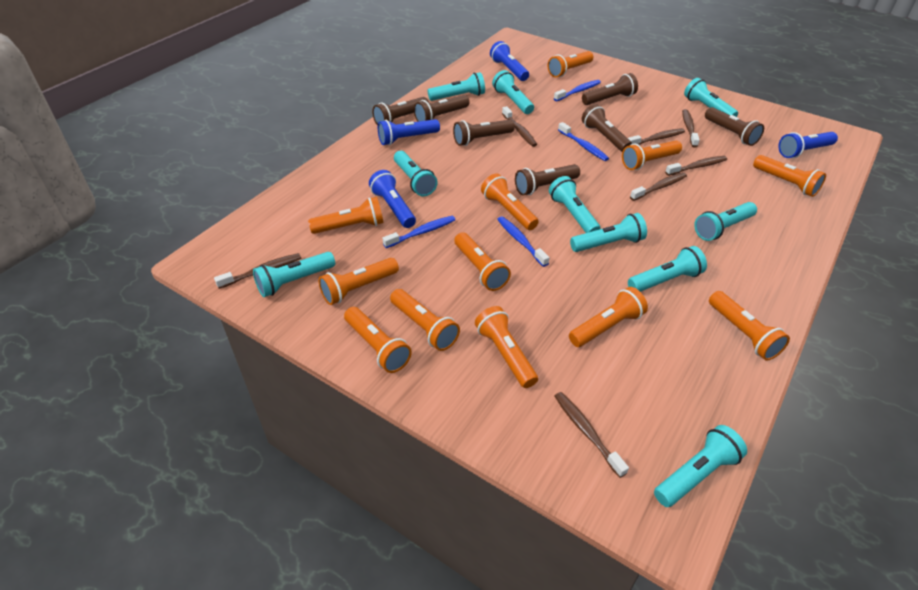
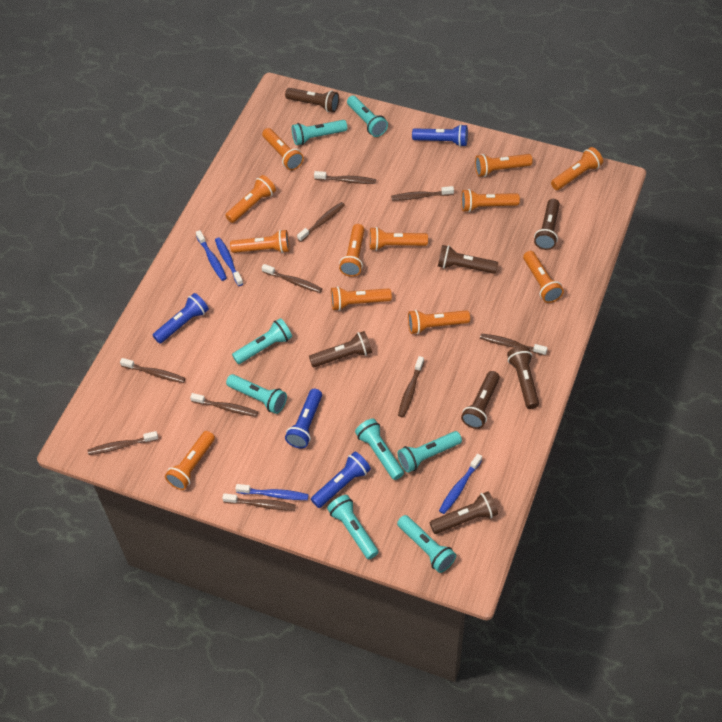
brown toothbrush: [214,253,301,289] [502,106,537,147] [555,392,629,478] [628,128,685,145] [630,172,687,201] [665,156,727,176] [682,109,700,148] = 7 -> [88,431,158,455] [120,358,185,383] [190,393,258,417] [222,493,296,511] [262,264,322,293] [297,202,345,242] [314,171,376,184] [391,186,454,201] [398,356,424,417] [480,333,548,356] = 10
turquoise flashlight: [253,252,335,297] [394,151,437,196] [428,72,485,101] [492,70,534,114] [549,176,601,233] [570,213,647,252] [628,246,707,292] [654,425,747,507] [684,78,738,117] [694,202,757,241] = 10 -> [226,374,287,414] [232,318,292,364] [292,120,347,145] [327,495,378,559] [347,95,388,137] [355,419,404,480] [397,515,456,573] [398,431,462,473] = 8

